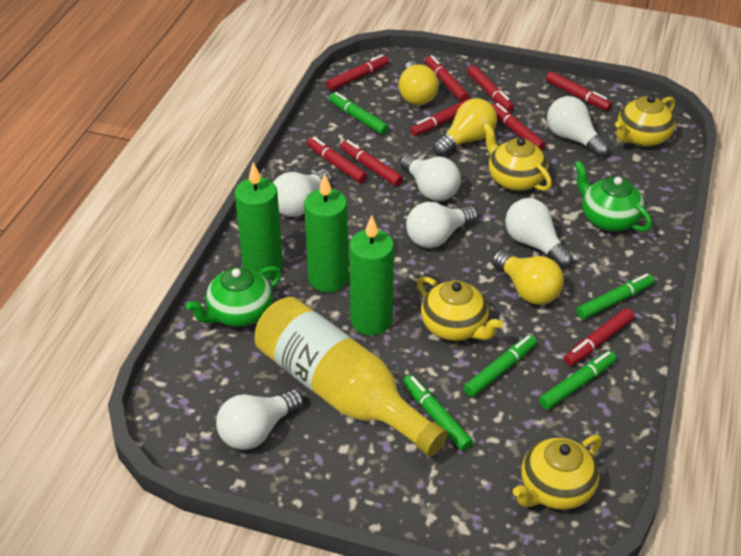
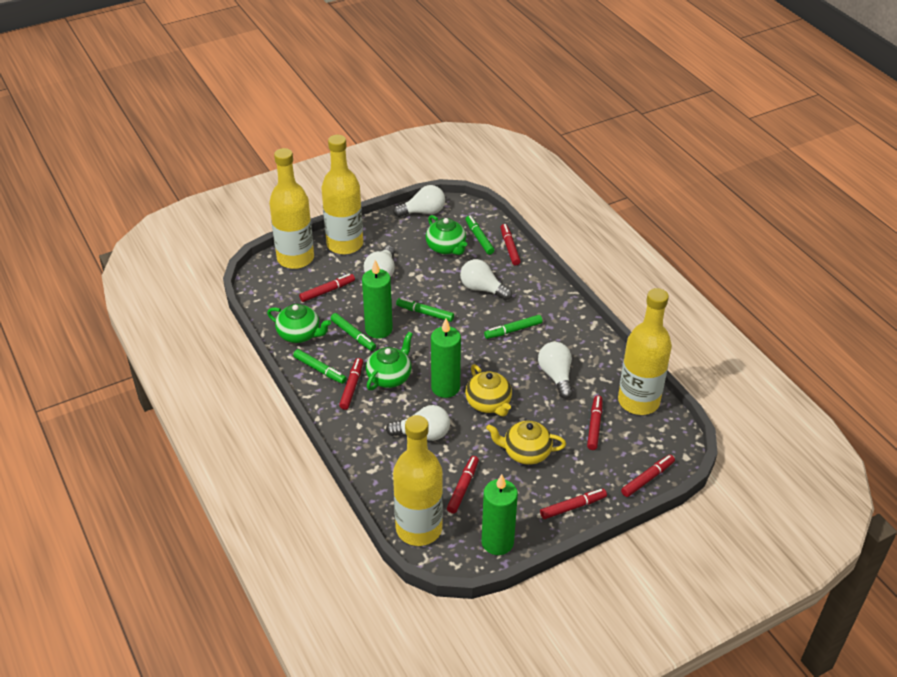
green teapot: [186,266,281,327] [574,161,652,232] = 2 -> [267,304,331,343] [366,332,413,390] [426,215,467,255] = 3
red marker: [307,137,367,183] [326,54,389,91] [340,140,403,186] [410,98,471,136] [425,55,469,102] [467,65,514,112] [492,103,546,150] [546,72,612,111] [564,308,634,366] = 9 -> [299,274,355,302] [339,358,363,410] [447,456,479,513] [501,224,521,265] [540,489,607,519] [587,395,602,450] [621,455,675,497] = 7
white light bulb: [216,389,303,450] [273,169,332,217] [400,154,461,201] [406,202,478,248] [505,198,573,268] [547,96,609,158] = 6 -> [364,245,395,277] [386,405,450,441] [393,185,445,217] [460,259,512,301] [538,342,573,399] = 5
yellow bottle: [255,297,448,456] = 1 -> [269,148,314,269] [321,135,363,255] [393,415,443,546] [618,288,672,415] = 4
yellow light bulb: [398,61,439,105] [433,99,497,156] [492,251,564,305] = 3 -> none = 0
yellow teapot: [417,276,503,341] [483,123,552,191] [513,435,602,510] [615,95,675,147] = 4 -> [465,364,512,416] [486,421,566,465] = 2

